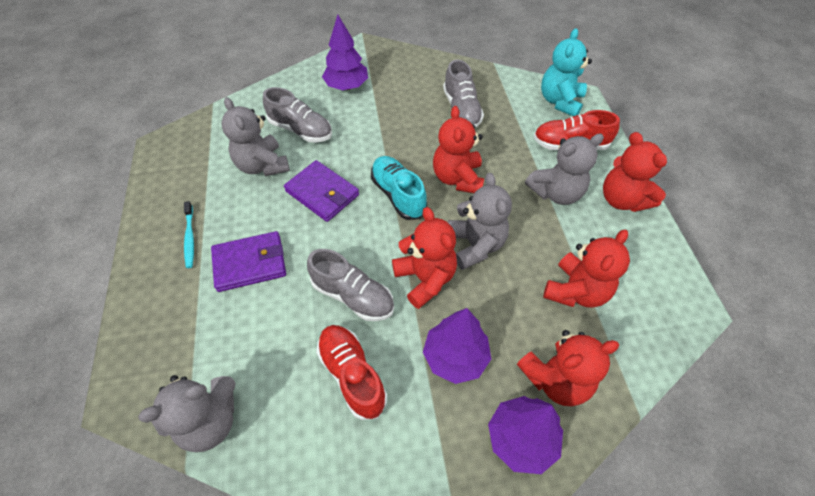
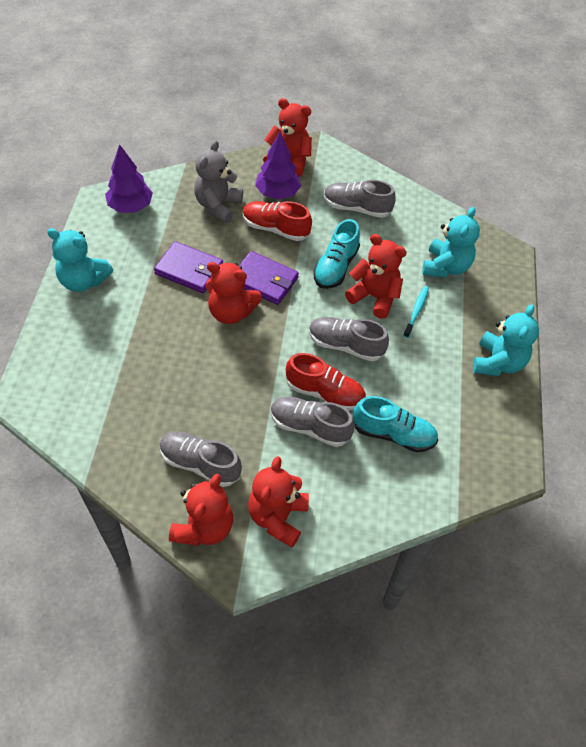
grey shoe: [263,87,332,142] [307,249,394,321] [443,60,484,128] = 3 -> [159,431,242,487] [270,397,355,447] [309,317,389,361] [324,180,396,218] = 4
grey teddy bear: [138,375,236,452] [221,97,290,176] [448,173,512,270] [525,133,604,205] = 4 -> [194,140,243,223] = 1
purple tree: [322,15,368,90] [423,308,491,384] [488,396,563,474] = 3 -> [105,144,153,213] [255,132,301,200] = 2
turquoise shoe: [371,156,427,220] = 1 -> [313,219,360,289] [353,396,438,452] = 2
turquoise teddy bear: [541,28,592,116] = 1 -> [47,228,113,292] [422,207,480,278] [473,304,539,376] = 3

